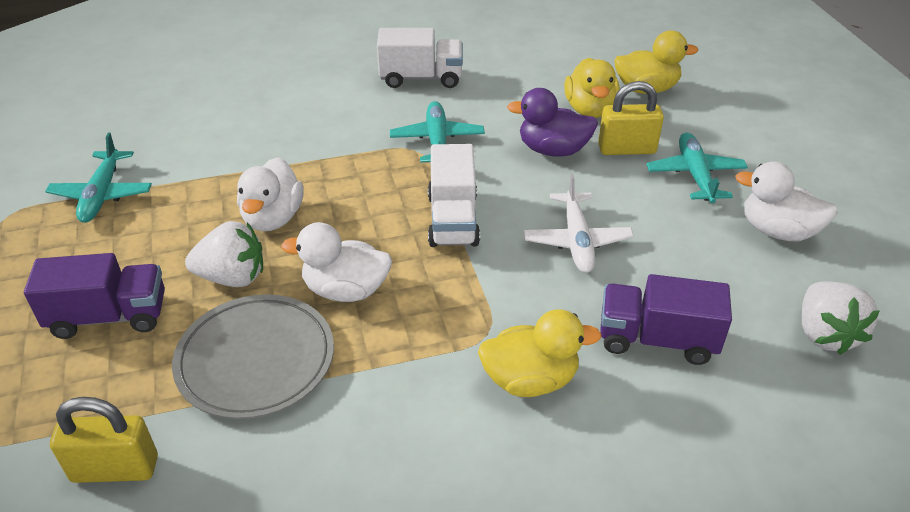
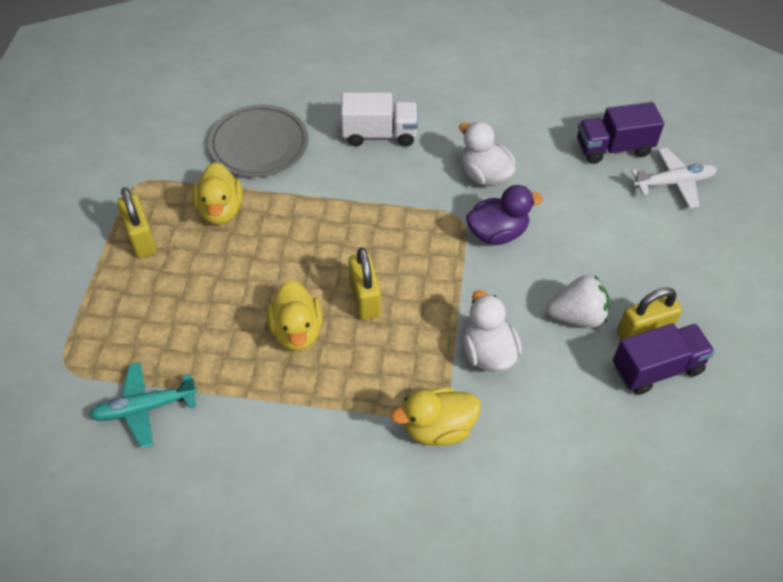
turquoise plane: [45,132,152,223] [390,101,485,162] [646,132,748,204] = 3 -> [89,362,197,448] = 1
white duck: [237,157,304,231] [281,222,392,302] [735,161,838,241] = 3 -> [459,121,515,186] [463,290,522,372] = 2
white strawberry: [185,221,263,287] [802,281,880,355] = 2 -> [547,275,609,328] = 1
white truck: [377,28,463,88] [428,144,480,247] = 2 -> [341,92,418,146] = 1
yellow padlock: [50,397,158,483] [598,81,664,155] = 2 -> [117,187,157,258] [349,248,381,320] [617,287,682,340] = 3

